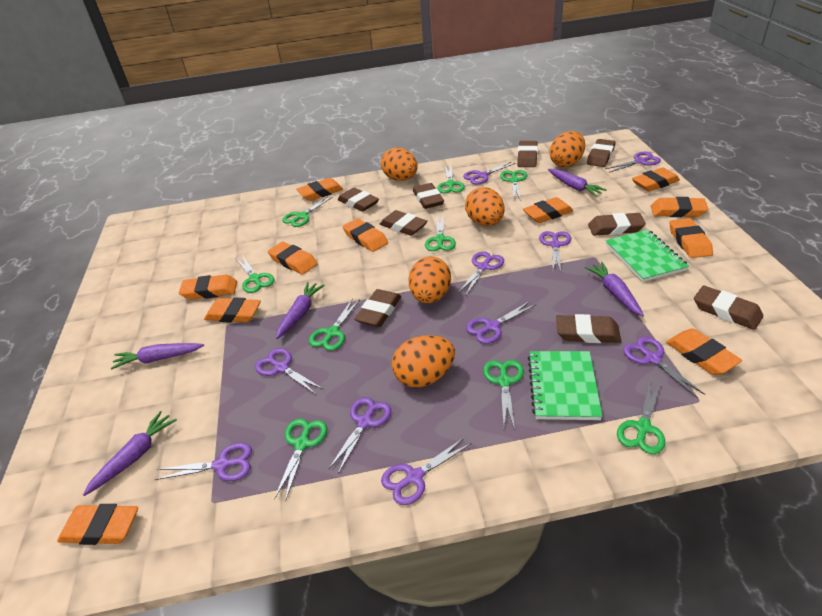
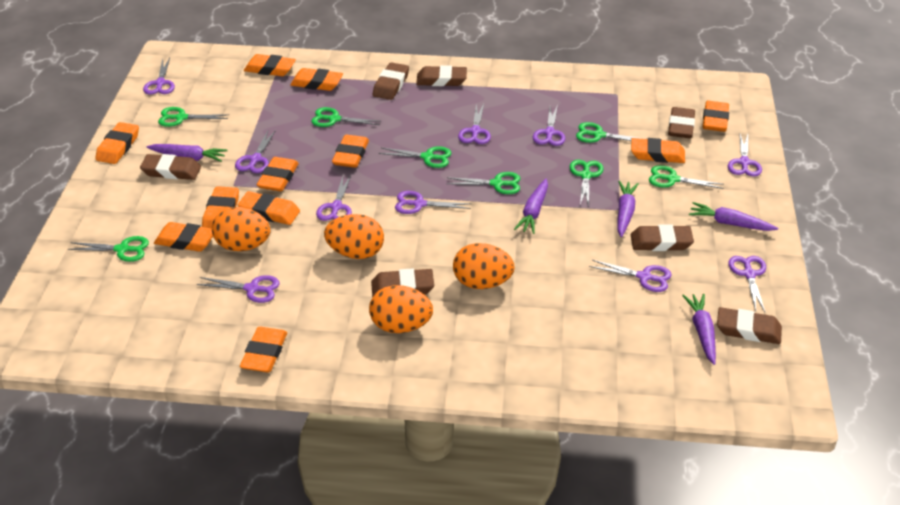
brown eraser: [338,188,379,212] [354,289,401,327] [380,210,428,236] [413,183,444,209] [517,141,538,167] [556,314,621,343] [587,139,615,167] [588,213,646,236] [694,285,763,330] = 9 -> [140,154,201,180] [371,268,434,297] [373,62,409,100] [416,65,467,86] [631,225,694,251] [668,107,695,138] [717,307,782,344] = 7
green notebook: [528,351,603,420] [605,230,689,282] = 2 -> none = 0
green scissors: [235,255,274,293] [274,418,327,502] [282,196,333,227] [309,298,360,351] [425,213,456,251] [437,166,465,194] [483,360,524,430] [500,170,527,201] [617,382,665,454] = 9 -> [68,236,149,262] [158,107,229,127] [311,107,382,127] [379,146,451,168] [446,172,520,194] [569,160,603,207] [576,122,645,143] [649,165,724,189] = 8
orange egg: [381,147,418,181] [392,335,455,388] [409,256,451,303] [465,187,505,226] [550,131,585,167] = 5 -> [212,207,271,251] [324,214,384,259] [369,285,433,333] [453,243,515,289] = 4

